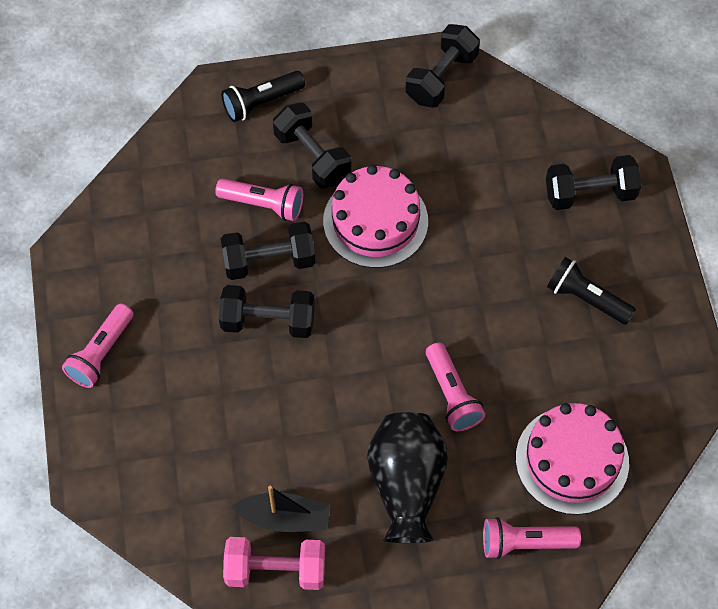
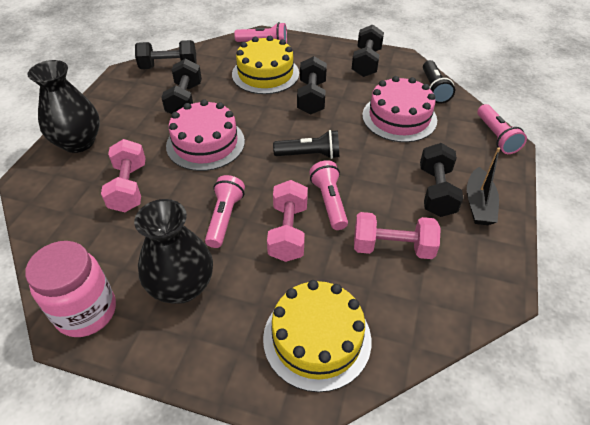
black vase: [367,412,448,543] = 1 -> [27,60,100,153] [134,199,213,304] = 2
pink dumbbell: [223,537,325,590] = 1 -> [101,139,146,212] [267,180,308,262] [354,212,441,259] = 3
pink jar: none = 0 -> [25,241,116,337] = 1
yellow cake: none = 0 -> [232,36,299,94] [263,280,371,392] = 2

